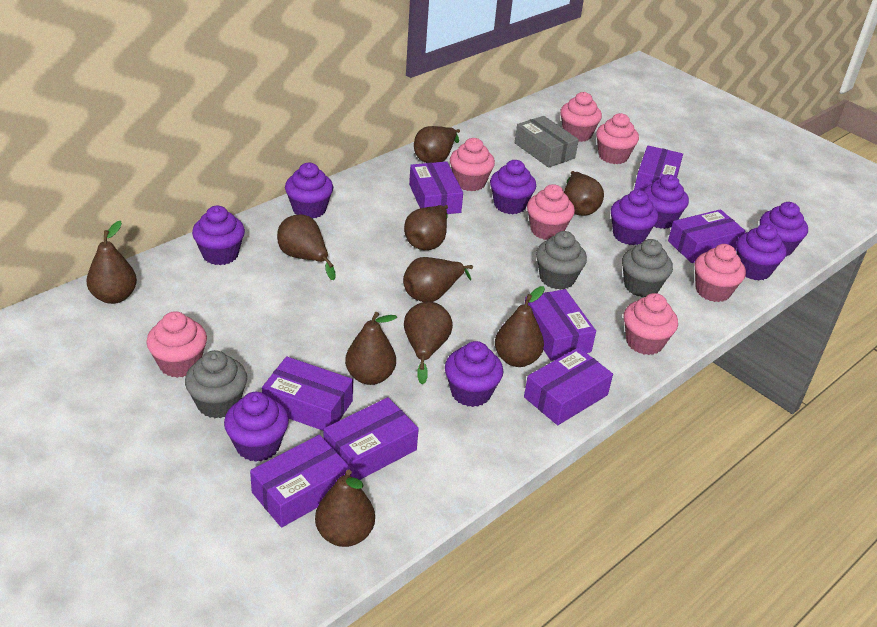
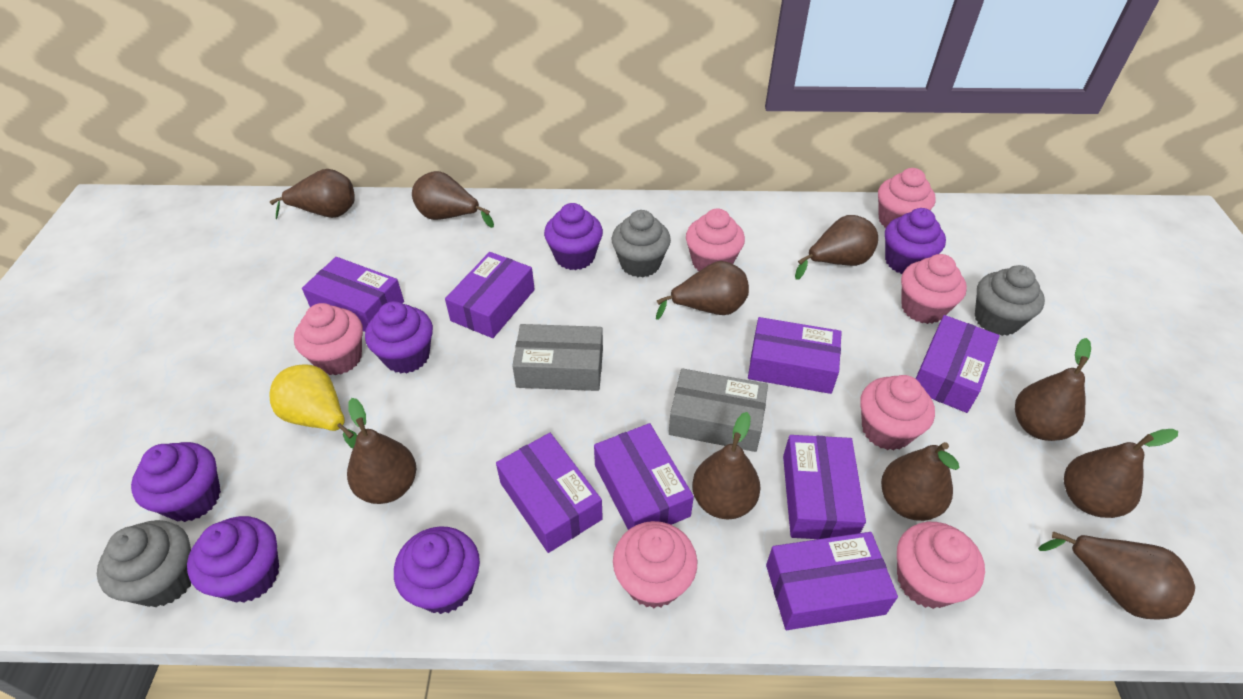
grey box: [515,116,579,168] = 1 -> [512,324,603,391] [669,368,768,452] = 2
purple cupcake: [192,206,245,265] [224,392,289,462] [285,163,333,219] [445,341,503,407] [490,160,536,214] [611,190,658,245] [643,174,689,229] [736,224,786,281] [760,202,808,257] = 9 -> [131,442,221,522] [187,516,279,603] [365,301,433,373] [394,526,480,614] [544,203,603,270] [885,208,946,274] = 6
yellow pear: none = 0 -> [269,364,357,448] = 1

